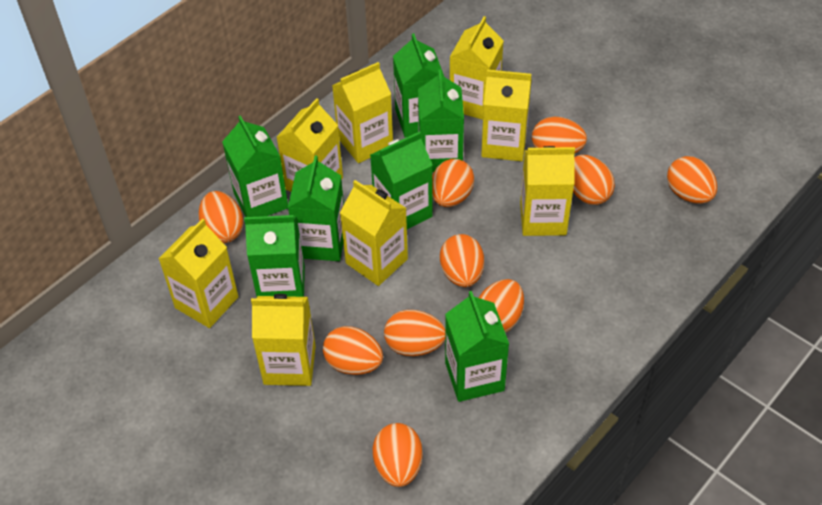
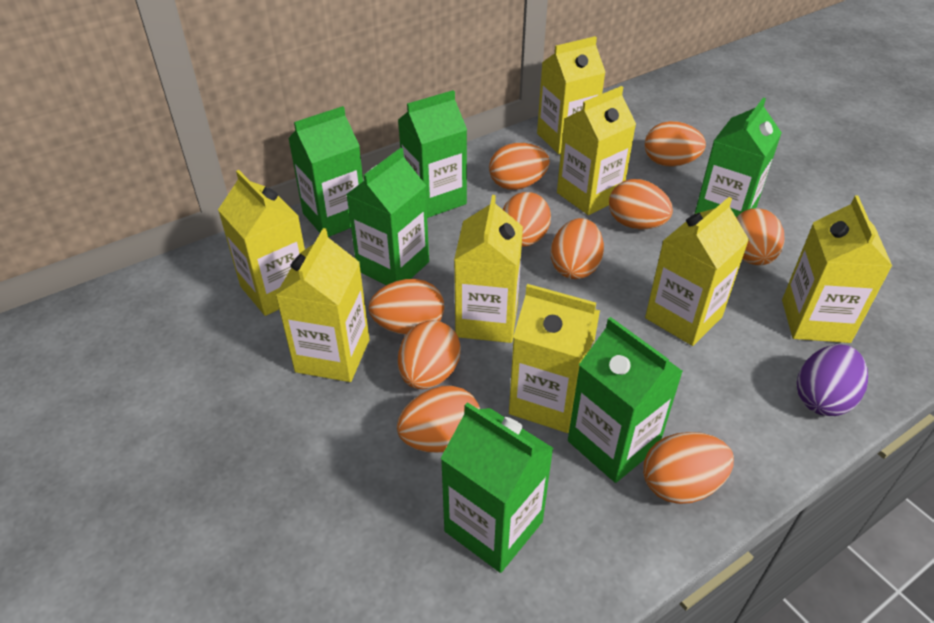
green carton: [222,115,288,217] [244,215,305,297] [288,156,344,261] [370,132,433,229] [393,33,444,138] [418,69,464,172] [445,291,509,402] = 7 -> [288,106,363,237] [346,148,429,285] [398,90,467,218] [440,402,554,573] [568,317,683,483] [695,98,782,217] = 6
purple egg: none = 0 -> [797,344,868,416] = 1

